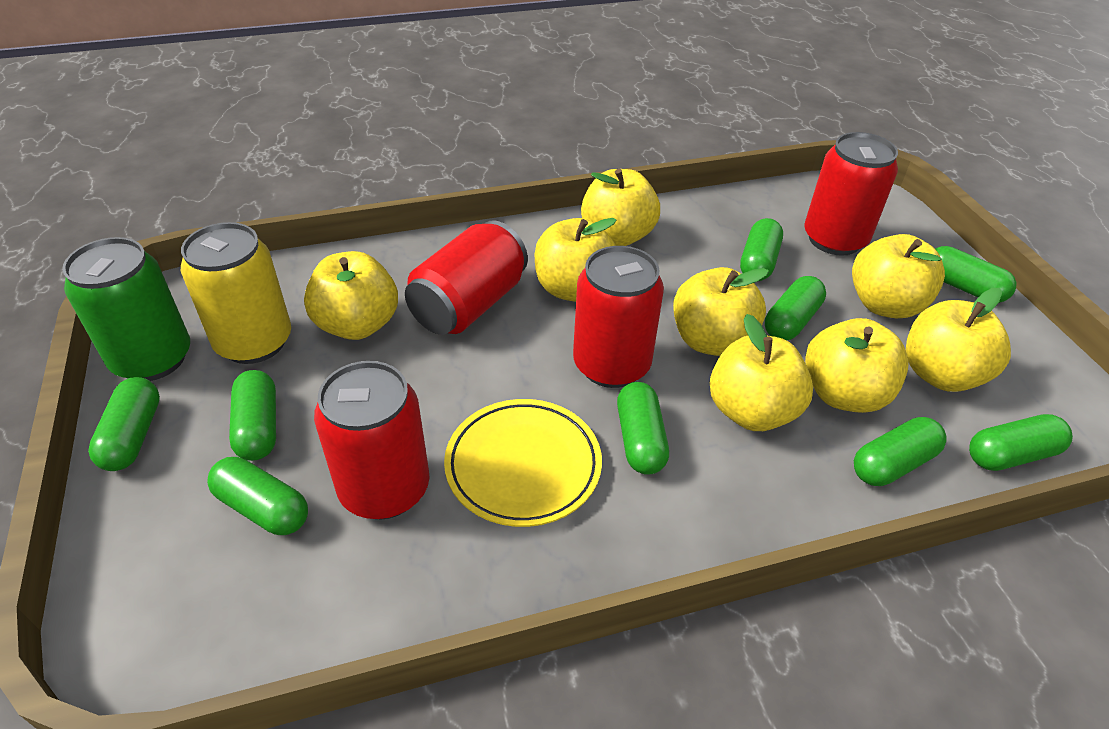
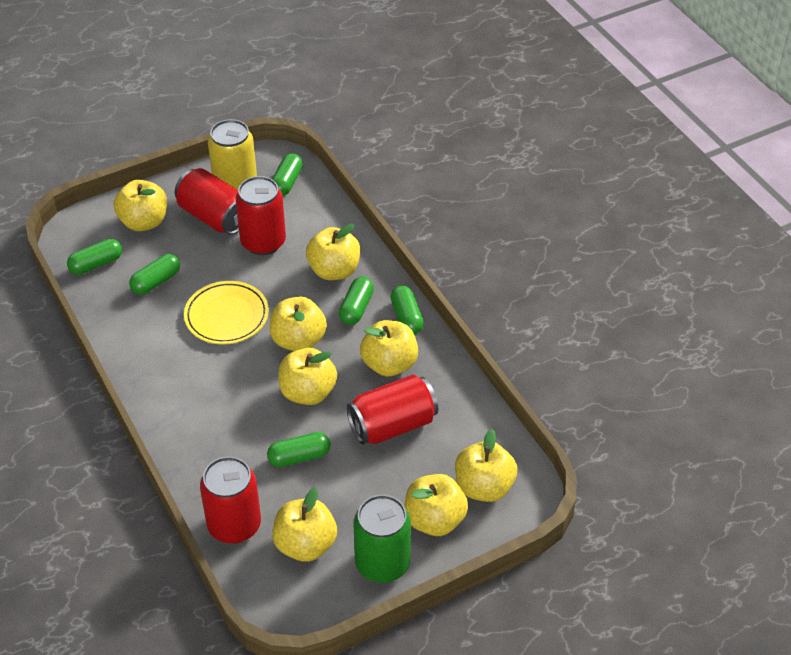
green capsule: [88,377,160,471] [207,457,308,535] [229,370,276,461] [617,382,669,475] [740,218,783,281] [765,276,826,341] [854,417,947,486] [935,246,1017,303] [969,414,1073,471] = 9 -> [67,239,122,275] [129,254,180,295] [267,432,330,467] [272,153,303,196] [339,277,374,325] [391,286,424,335] = 6

